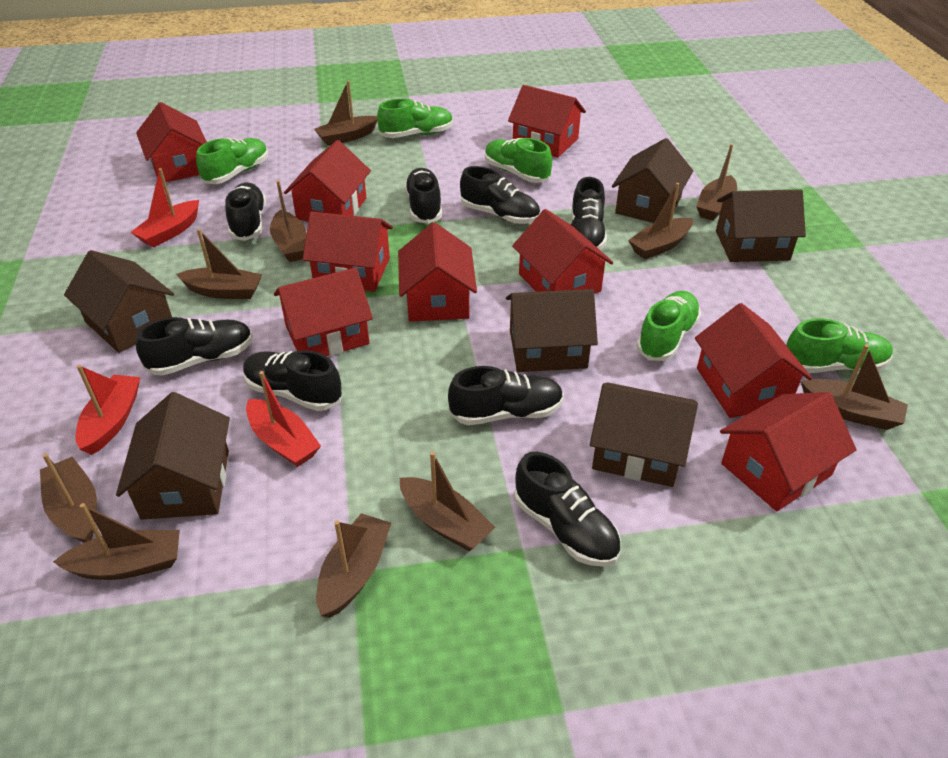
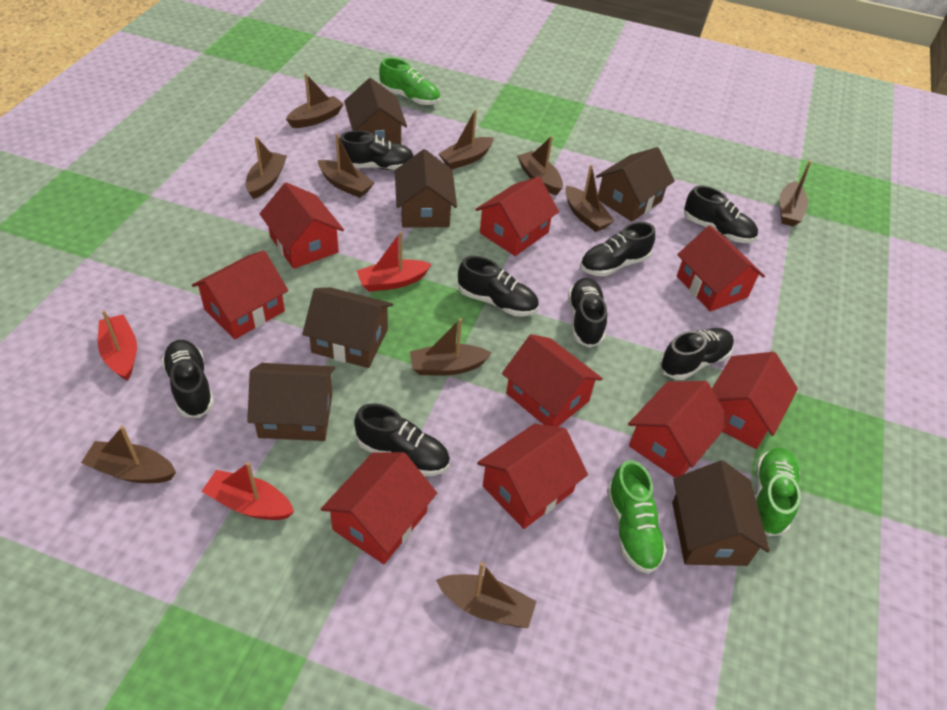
green shoe: [196,138,268,184] [377,98,453,138] [485,138,552,183] [636,291,701,361] [786,318,893,373] = 5 -> [379,58,440,105] [607,460,667,574] [755,448,801,536] = 3

